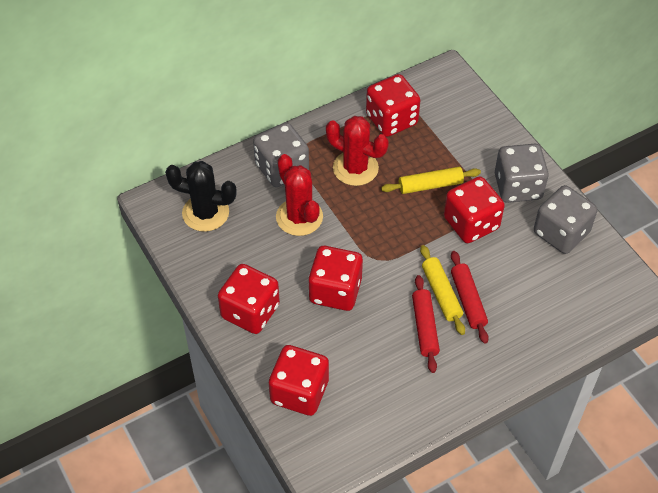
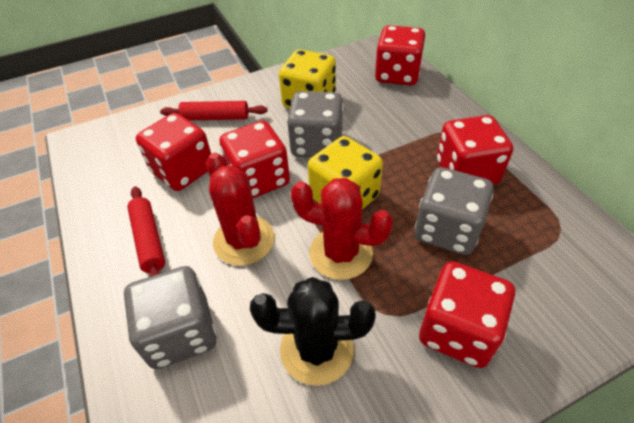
yellow dice: none = 0 -> [279,49,336,108] [308,136,383,209] = 2
yellow rolling pin: [381,167,481,194] [420,245,465,335] = 2 -> none = 0

